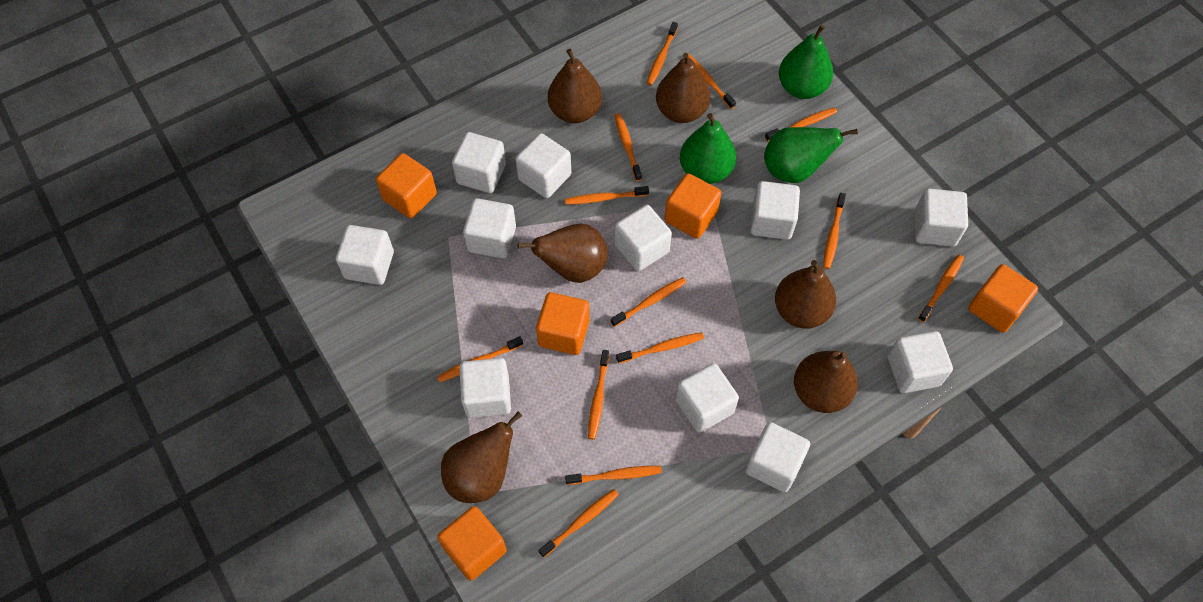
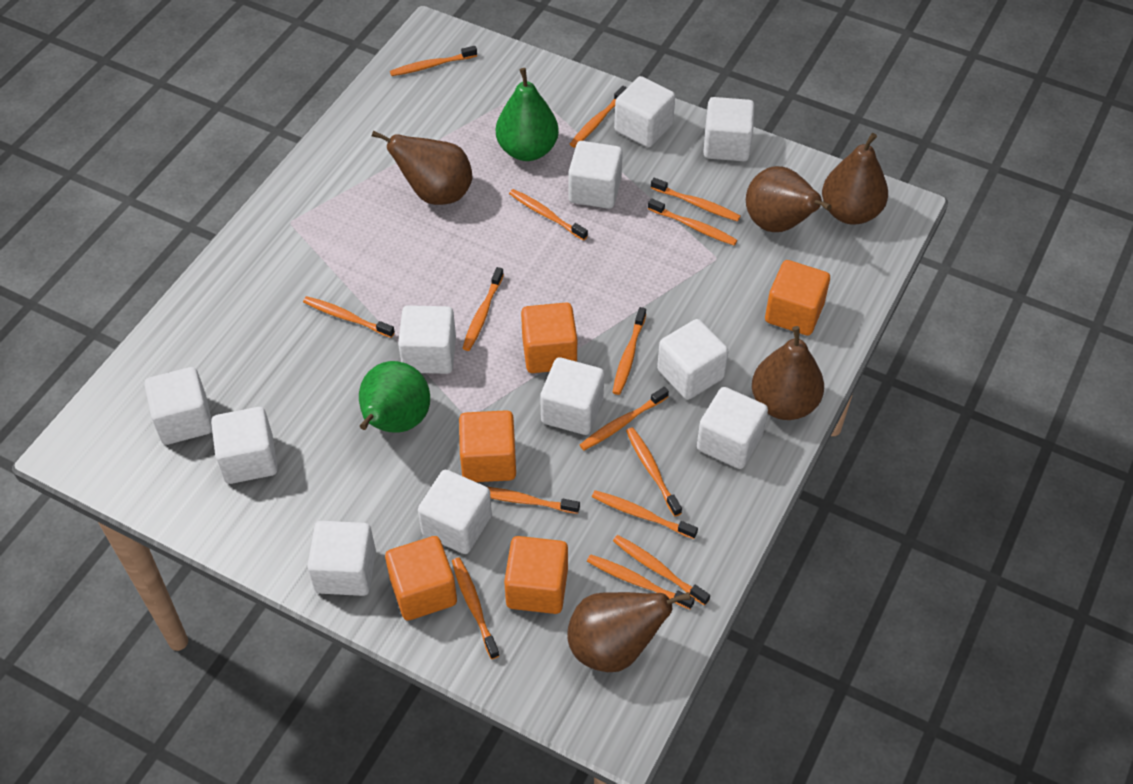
brown pear: [441,411,522,503] [517,224,608,283] [548,49,602,123] [656,53,710,123] [775,260,836,329] [794,351,858,413] = 6 -> [372,131,472,205] [567,592,691,672] [746,166,831,232] [752,326,824,420] [822,133,888,225] = 5
green pear: [680,113,736,184] [764,127,858,183] [779,25,833,99] = 3 -> [359,361,430,433] [496,68,559,161] = 2
orange toothbrush: [437,336,523,382] [539,489,619,558] [565,186,649,205] [565,466,662,485] [588,350,609,440] [611,277,686,327] [615,113,642,181] [616,332,704,363] [647,22,678,85] [687,53,736,109] [765,107,837,142] [823,193,846,269] [918,255,964,322] = 13 -> [303,296,395,338] [390,46,477,76] [452,558,499,659] [462,267,504,351] [487,487,580,514] [509,189,588,241] [570,86,627,148] [580,387,669,450] [587,554,695,610] [592,490,698,539] [613,307,646,395] [613,535,710,606] [626,427,682,517] [648,198,737,245] [651,177,741,221] = 15

